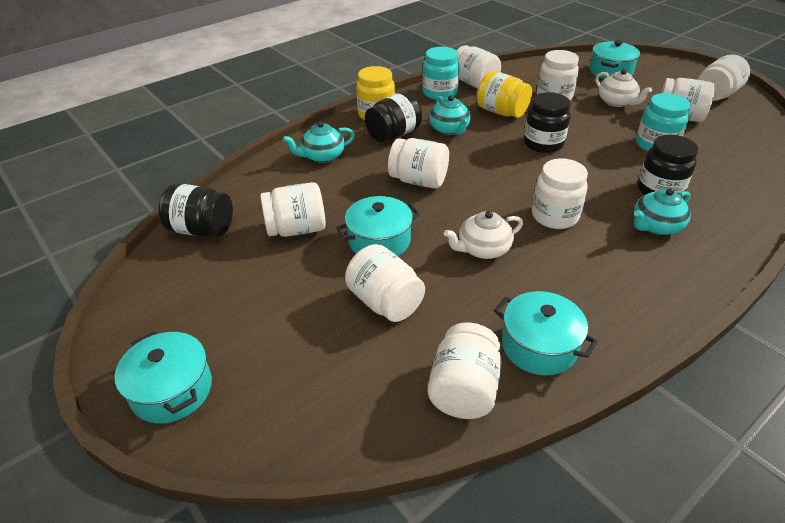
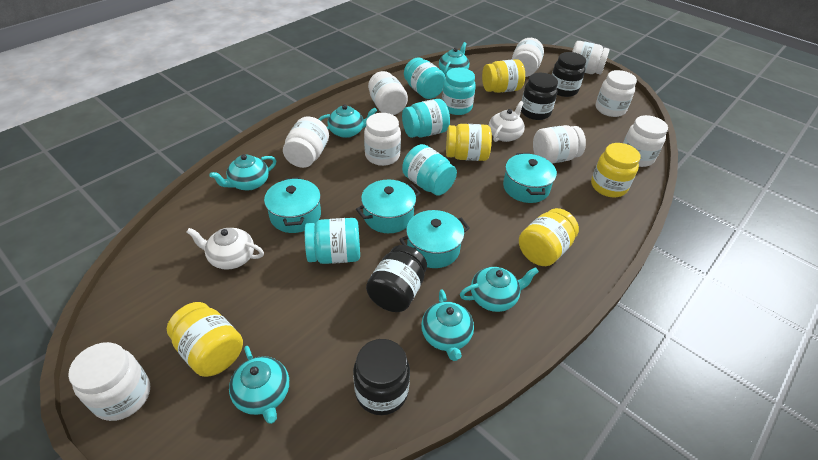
turquoise jar: [422,47,460,100] [636,93,691,152] = 2 -> [305,218,360,264] [402,99,450,138] [402,144,457,196] [404,58,446,99] [442,68,476,115] = 5
turquoise teapot: [283,121,355,163] [429,95,471,135] [634,188,691,235] = 3 -> [210,154,276,190] [229,346,289,424] [318,104,377,138] [421,290,474,361] [439,42,469,77] [460,267,539,312] = 6
yellow jar: [356,66,395,120] [477,71,532,118] = 2 -> [167,302,243,377] [446,124,492,161] [482,59,525,93] [519,208,579,266] [591,143,641,197] = 5

